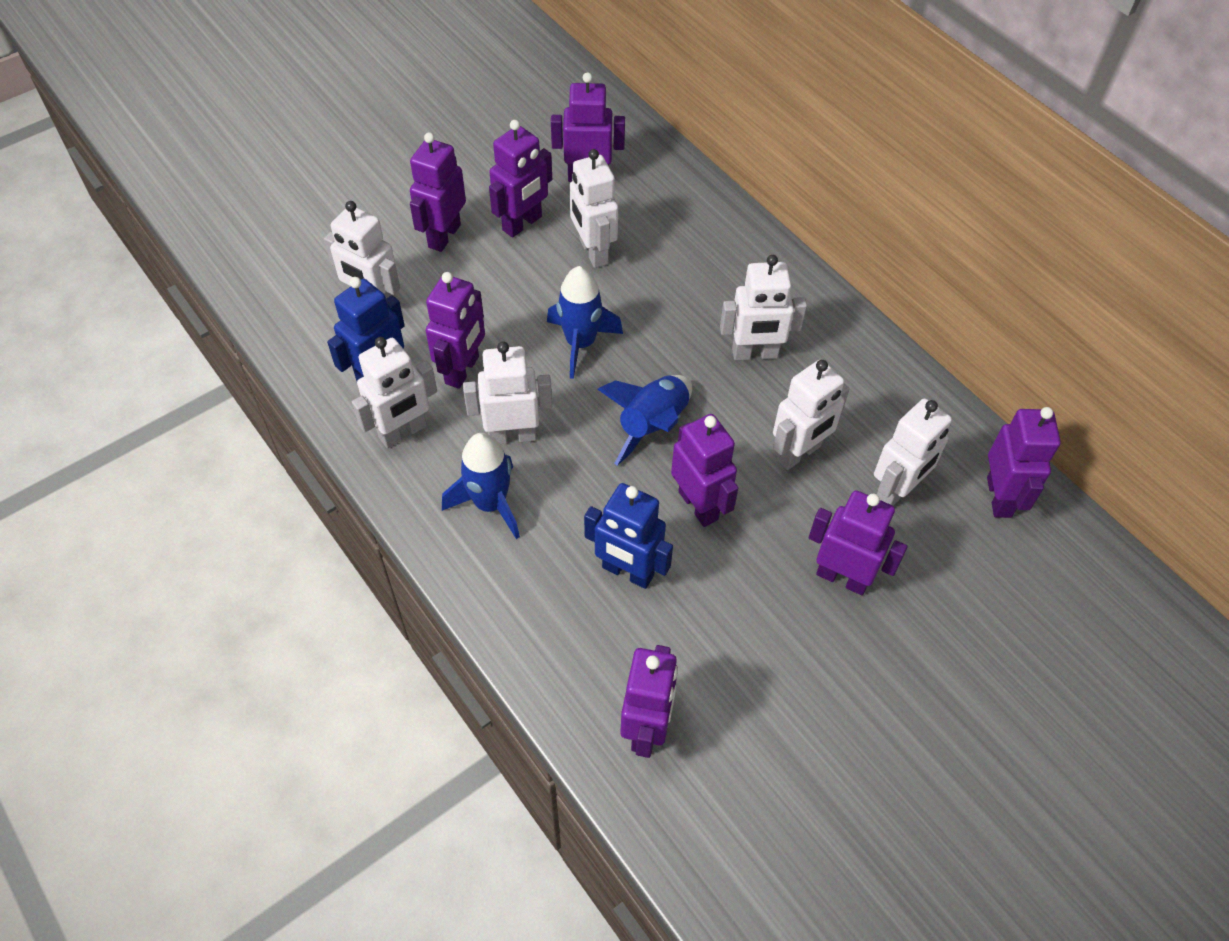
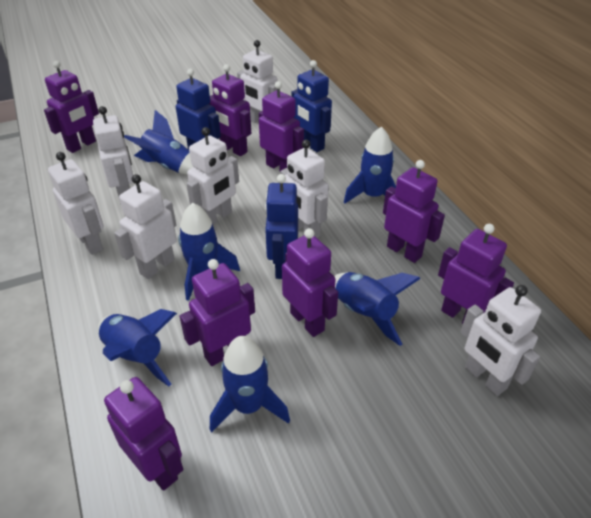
blue robot: [327,277,405,381] [584,483,673,589] = 2 -> [176,69,221,150] [265,174,298,279] [291,60,332,152] = 3
blue rocket: [442,433,520,539] [547,266,623,379] [597,375,692,466] = 3 -> [98,309,177,387] [124,110,193,175] [178,203,240,301] [210,336,290,432] [334,272,421,346] [344,127,396,204] = 6

